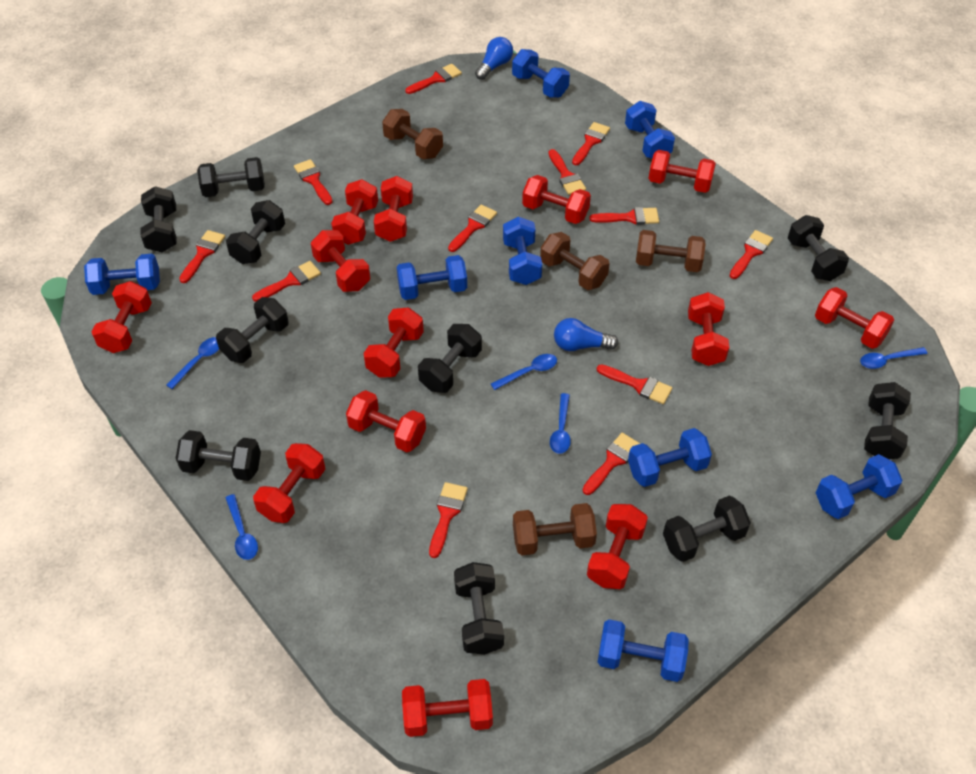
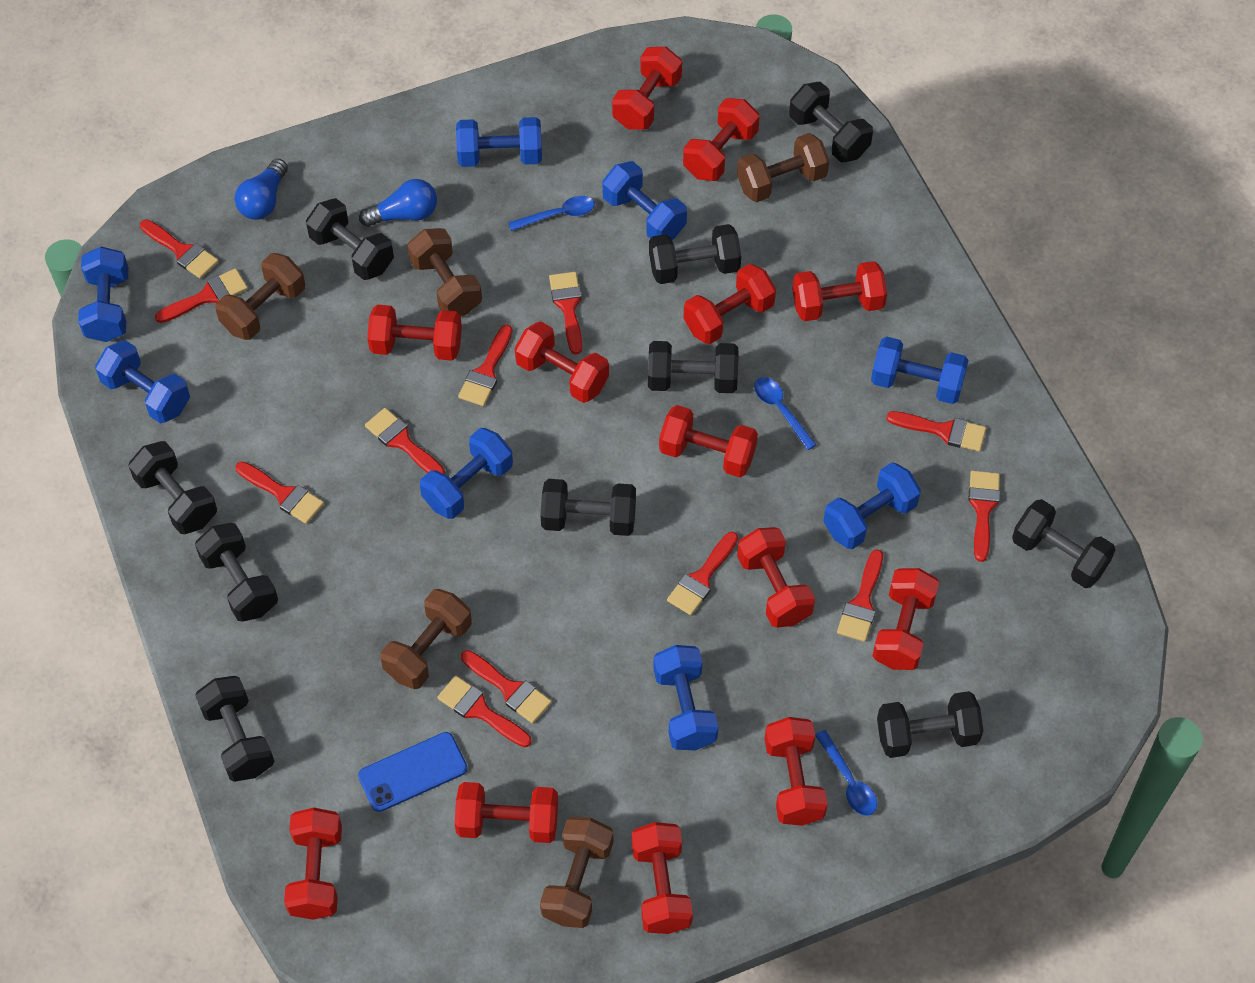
blue phone: none = 0 -> [358,732,467,812] = 1
blue spoon: [166,337,219,389] [225,494,258,560] [491,354,557,390] [550,393,571,454] [860,347,927,369] = 5 -> [508,196,595,231] [754,377,817,450] [815,730,877,816] = 3
brown dumbbell: [382,109,443,159] [513,503,597,555] [540,232,610,290] [636,230,706,272] = 4 -> [216,253,305,340] [380,589,472,689] [407,228,482,316] [540,817,613,928] [737,133,829,202] = 5

